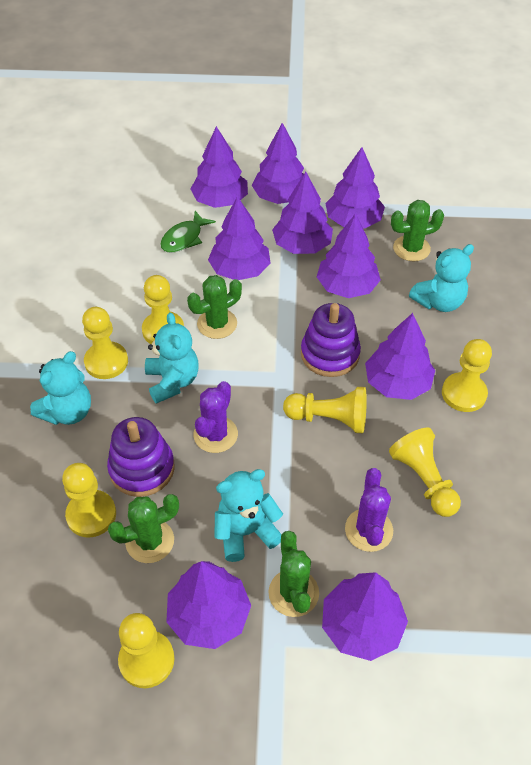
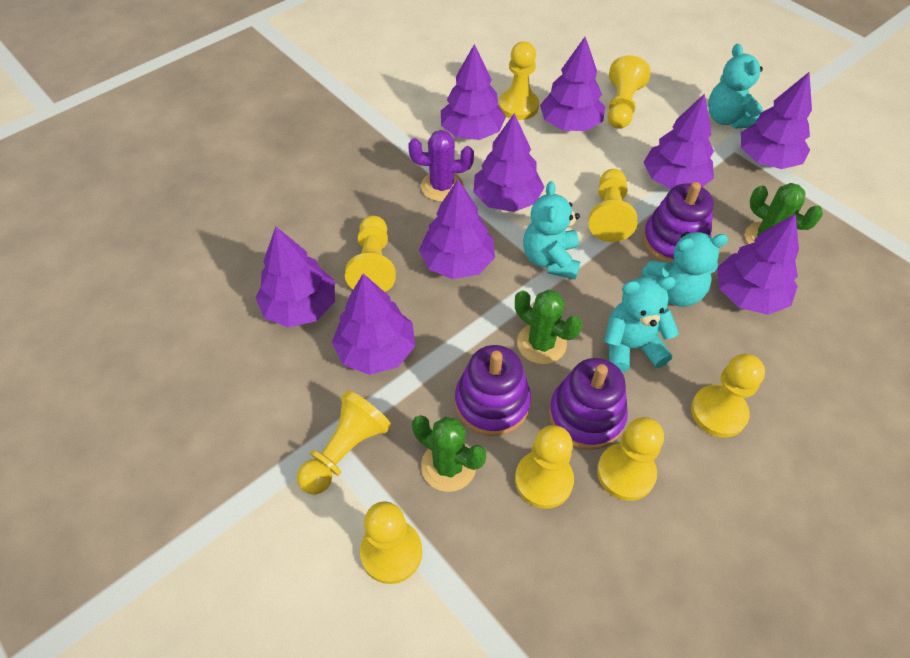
green cactus: [108,494,179,563] [187,275,242,339] [268,531,319,617] [391,200,444,261] = 4 -> [412,415,486,492] [515,290,582,364] [745,183,823,244] = 3
green fish: [160,211,216,253] = 1 -> none = 0
purple cactus: [194,381,238,453] [345,468,393,552] = 2 -> [408,130,474,202] = 1
purple stacking toy: [107,417,175,497] [301,303,361,377] = 2 -> [455,345,531,436] [549,358,628,450] [643,182,714,263] = 3
yellow pawn: [62,463,116,538] [82,307,128,379] [118,613,174,688] [142,275,184,344] [283,387,367,433] [389,427,461,517] [442,339,492,412] = 7 -> [297,390,391,495] [345,216,396,292] [360,501,422,584] [499,41,539,120] [515,425,574,509] [589,169,637,242] [597,417,664,501] [608,55,651,129] [691,354,765,438] = 9

